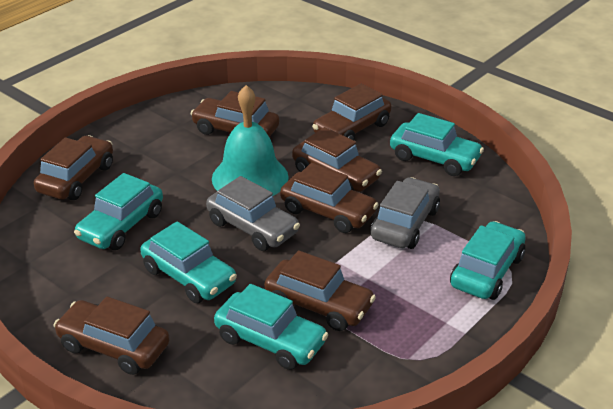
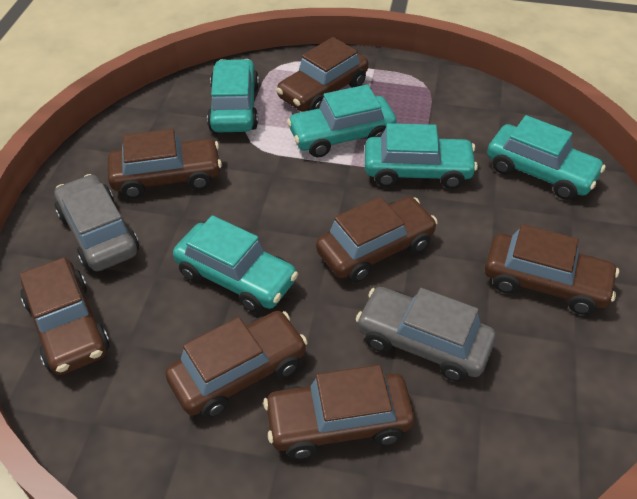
turquoise bell: [212,85,289,196] = 1 -> none = 0

